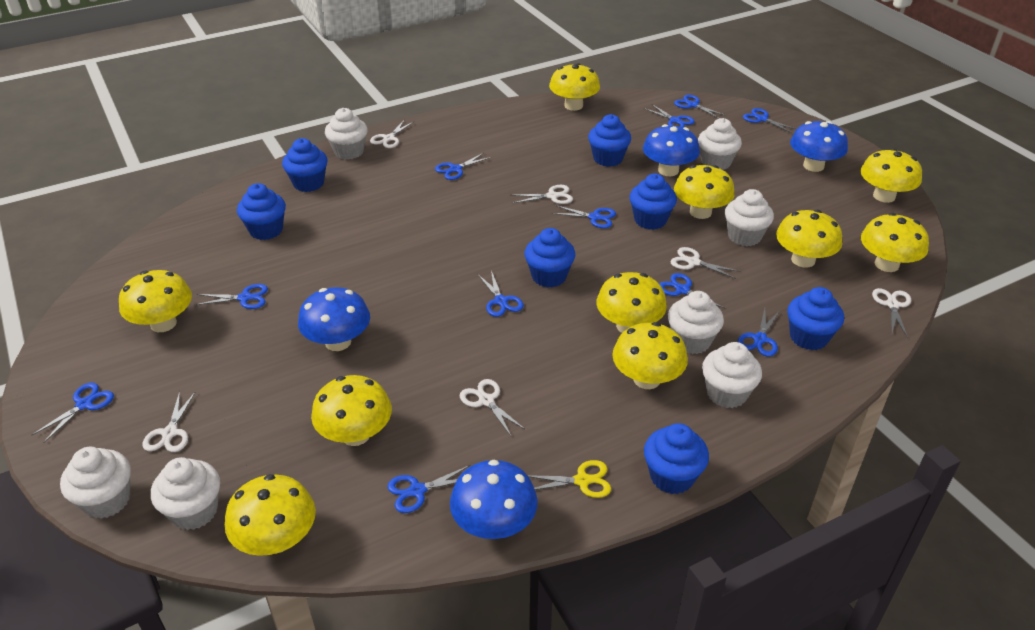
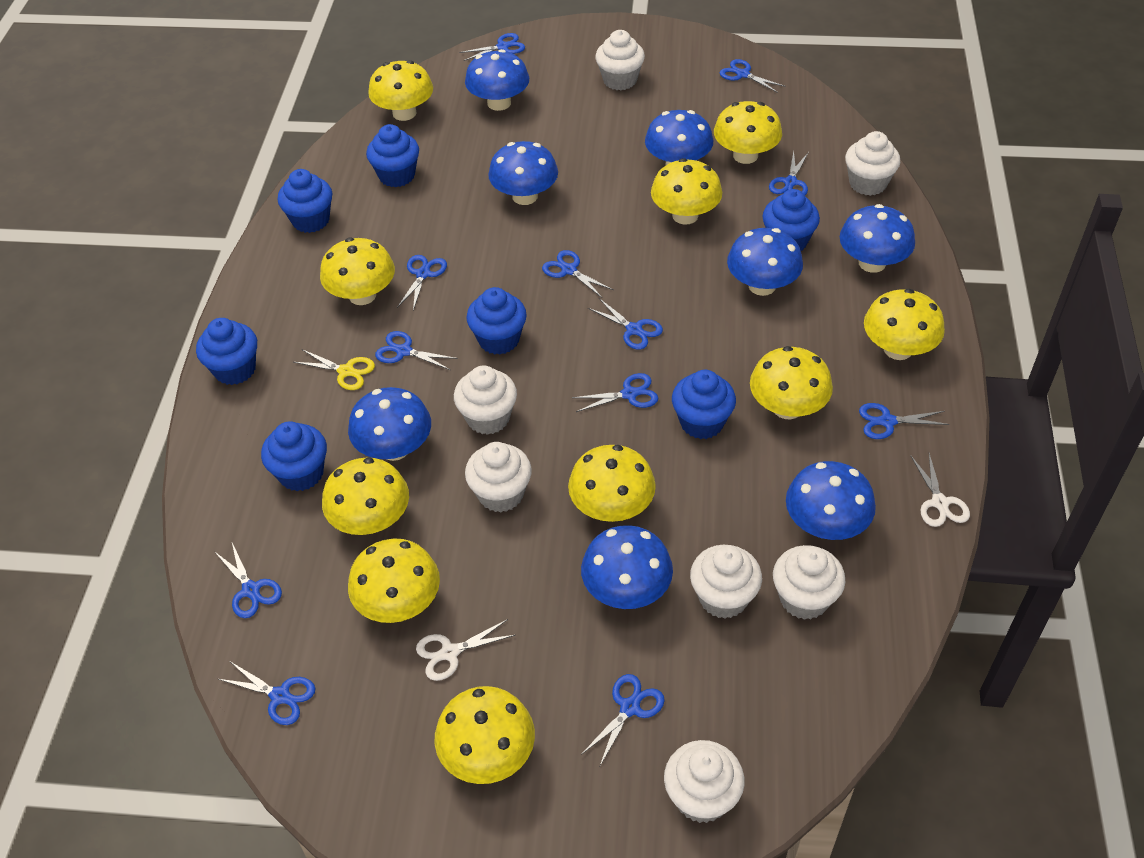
blue mushroom: [298,287,370,351] [450,460,538,539] [643,124,700,176] [790,121,848,172] = 4 -> [348,387,431,461] [465,49,529,111] [488,141,558,205] [581,525,673,609] [645,110,713,165] [727,228,803,296] [786,461,876,540] [840,204,915,273] = 8
blue scissors: [32,383,114,443] [195,284,268,309] [387,465,470,513] [435,153,491,180] [478,271,524,317] [551,205,616,228] [644,104,695,128] [660,273,726,309] [674,95,725,119] [737,309,780,356] [743,108,796,133] = 11 -> [214,543,282,618] [218,662,315,725] [375,331,458,370] [397,255,447,310] [459,33,525,61] [542,250,614,298] [572,373,658,412] [581,674,665,766] [588,298,663,350] [720,59,786,93] [769,151,809,195] [859,403,949,439] = 12
white scissors: [143,391,196,452] [370,119,415,148] [460,379,526,436] [512,185,573,204] [670,247,740,279] [872,288,911,338] = 6 -> [416,619,515,681] [910,453,970,527] = 2

